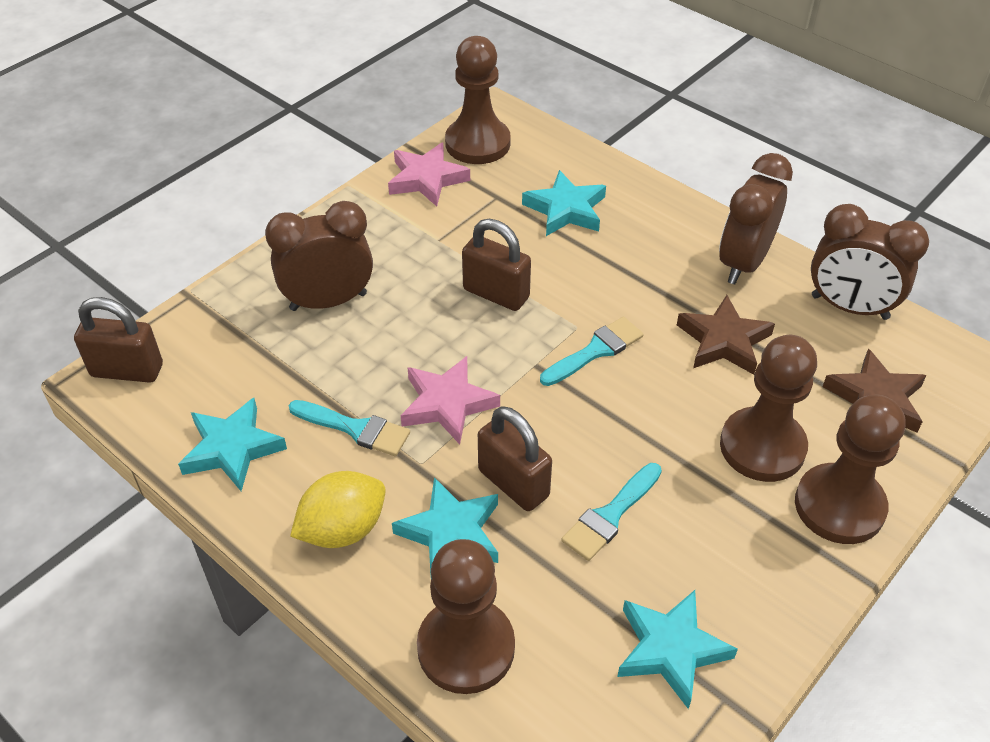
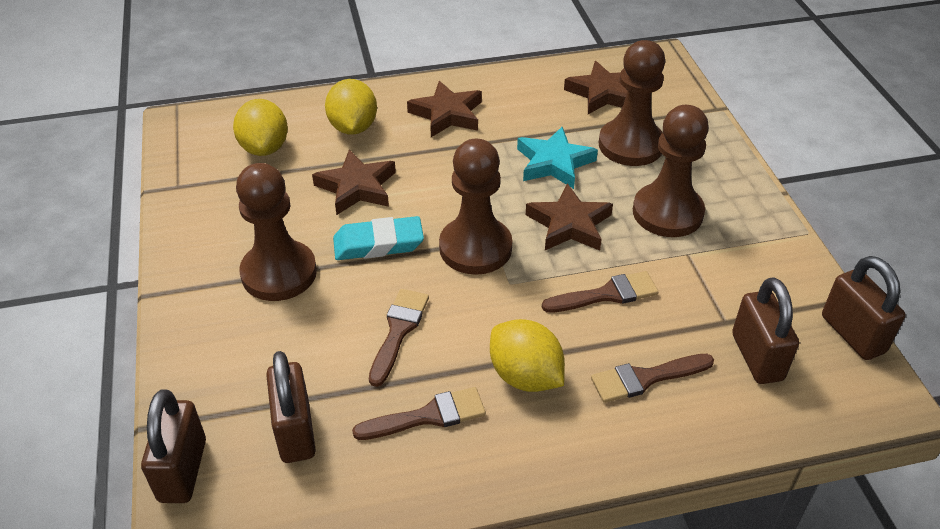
brown brush: none = 0 -> [352,387,486,440] [369,289,429,387] [542,271,658,313] [591,354,714,403] = 4
brown clock: [265,201,373,311] [719,153,793,284] [811,204,929,320] = 3 -> none = 0
brown padlock: [74,297,163,383] [462,219,531,311] [478,406,552,511] = 3 -> [141,389,206,503] [266,351,316,463] [732,277,799,384] [822,256,906,360] = 4
brown star: [677,295,775,375] [823,349,927,432] = 2 -> [312,150,396,215] [407,81,482,137] [526,183,613,251] [564,61,627,114] = 4
pink star: [388,143,470,206] [401,356,500,444] = 2 -> none = 0
turquoise brush: [289,400,410,456] [540,317,644,386] [561,463,662,561] = 3 -> none = 0
turquoise eraser: none = 0 -> [333,216,424,260] = 1
turquoise star: [178,398,287,491] [392,477,498,574] [522,170,606,236] [617,590,738,709] = 4 -> [517,127,598,189] = 1
yellow lemon: [290,471,386,548] = 1 -> [233,99,288,156] [325,79,377,135] [490,319,565,392] = 3

